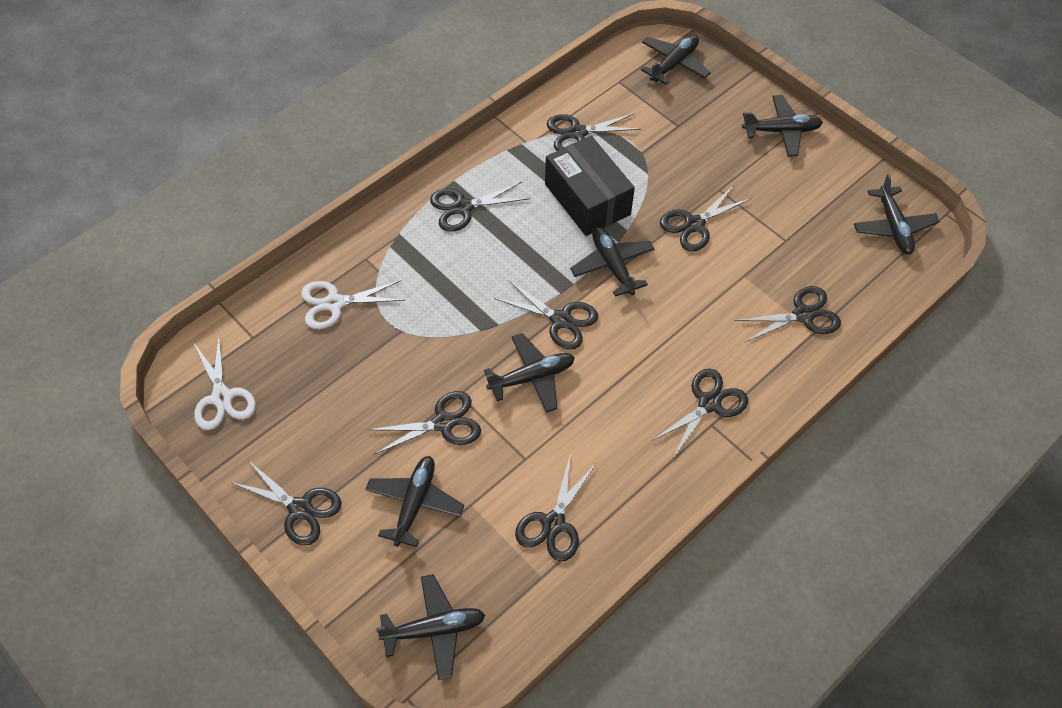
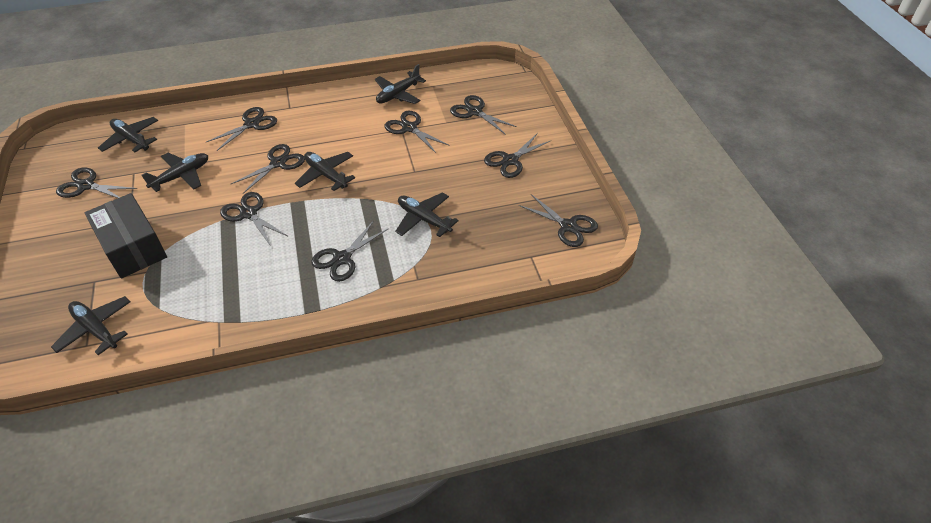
black plane: [365,456,464,547] [376,574,485,680] [484,333,575,413] [570,227,654,297] [641,35,711,85] [742,95,823,157] [854,174,940,254] = 7 -> [51,296,131,355] [98,117,158,152] [141,153,208,192] [295,152,355,191] [375,64,426,104] [395,192,459,237] = 6
white scissors: [194,336,256,430] [301,280,406,329] = 2 -> none = 0

